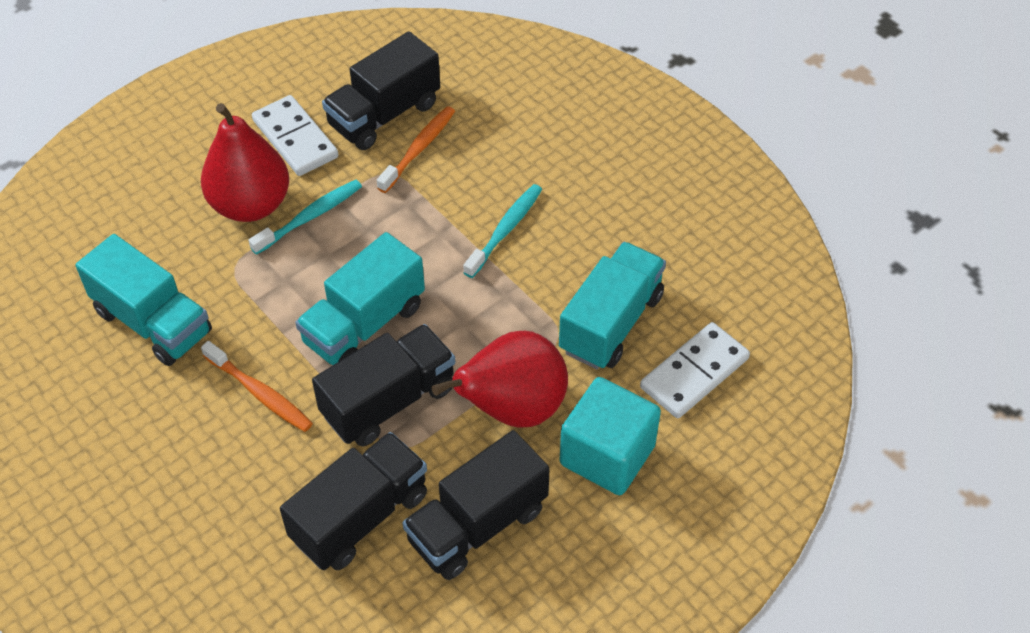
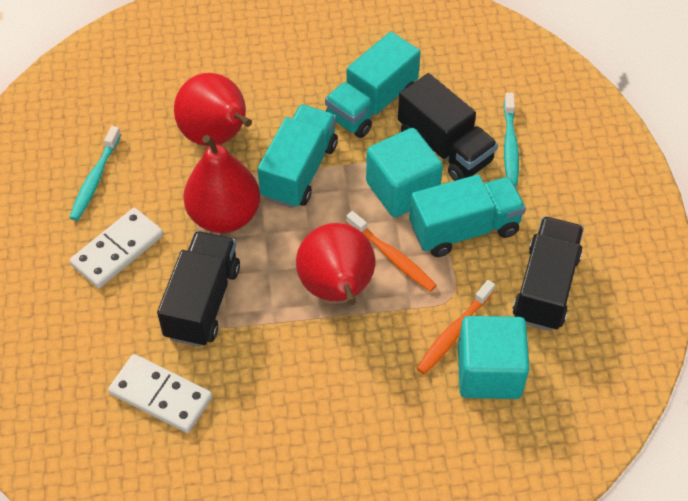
black truck: [280,432,427,570] [312,324,455,447] [322,31,440,150] [402,430,550,580] = 4 -> [157,231,240,347] [398,73,498,181] [512,216,584,331] = 3
red pear: [201,103,289,222] [431,331,568,428] = 2 -> [174,73,252,146] [183,135,260,233] [296,223,375,306] = 3
turquoise cube: [560,377,661,495] = 1 -> [366,128,443,217] [458,316,530,399] = 2

